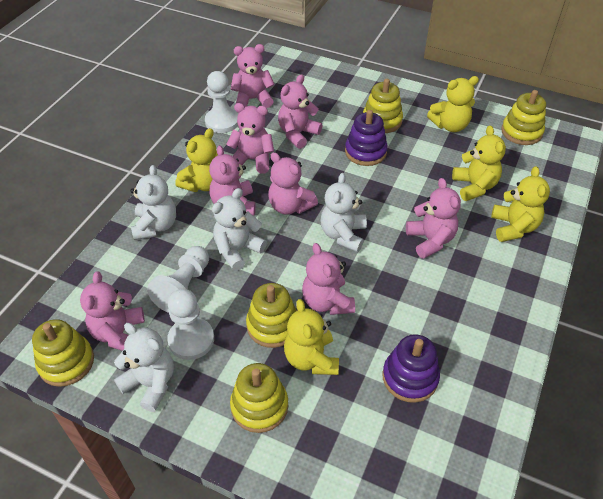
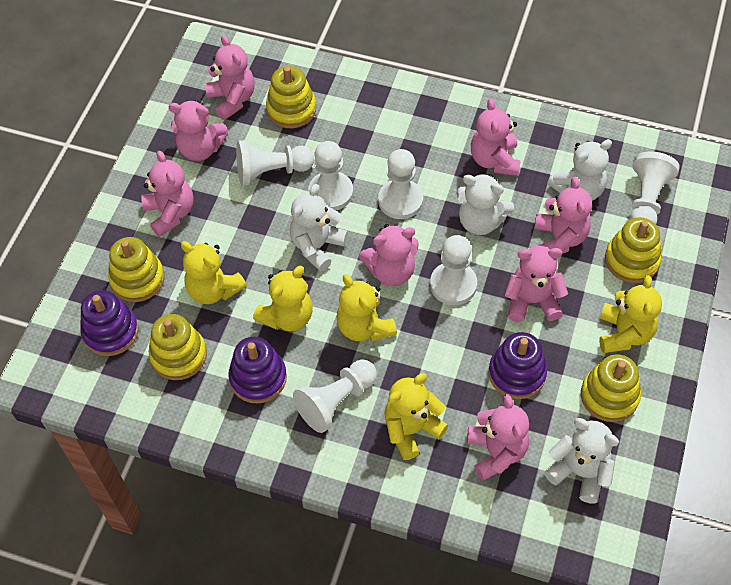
purple stacking toy: [345,110,388,166] [383,334,440,403] = 2 -> [80,290,139,356] [228,337,287,404] [488,332,547,399] = 3
white pawn: [147,246,209,313] [167,289,214,360] [205,71,238,133] = 3 -> [236,140,314,186] [293,359,377,433] [309,141,353,210] [378,149,423,219] [430,235,477,305] [630,152,680,224] = 6

